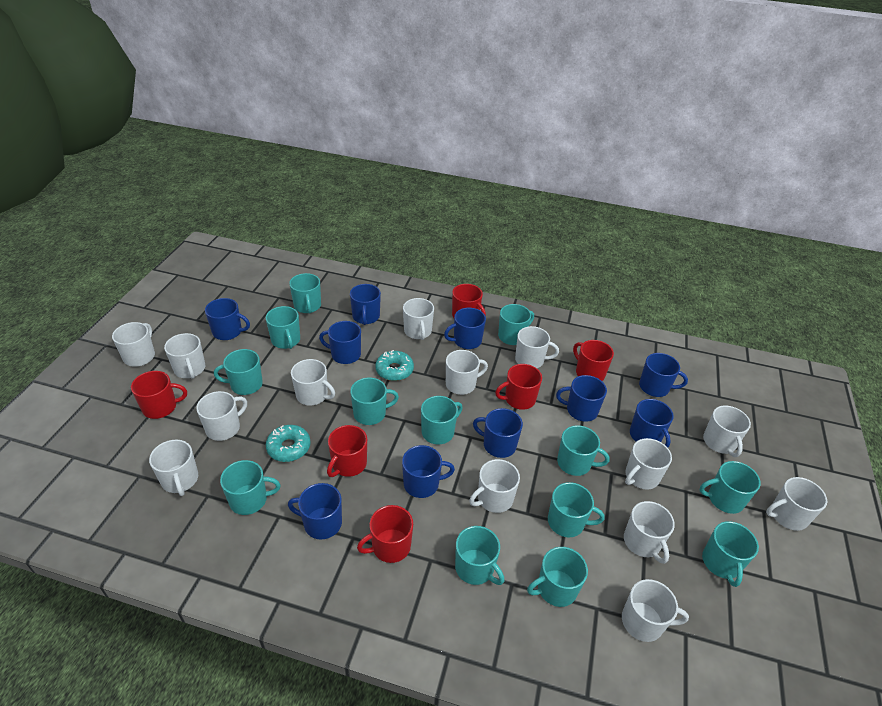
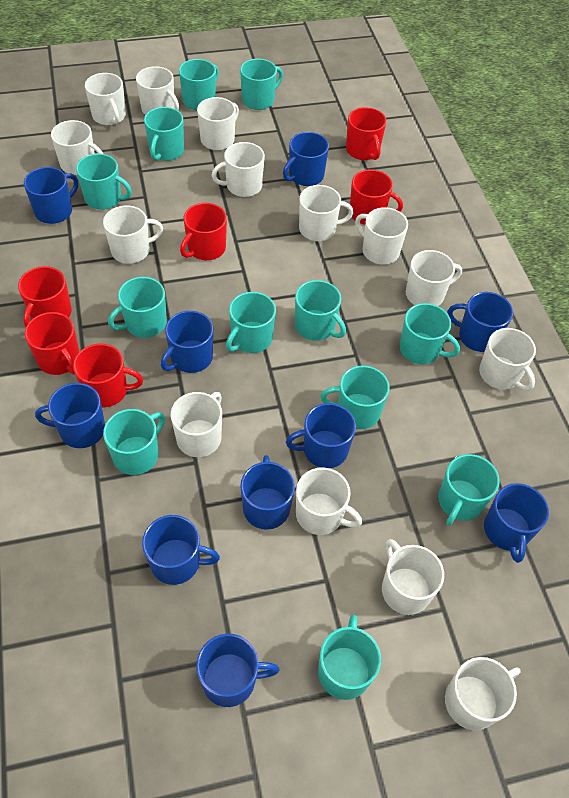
turquoise donut: [266,425,311,462] [375,350,414,381] = 2 -> none = 0
turquoise mug: [214,349,263,395] [220,460,281,515] [266,306,300,349] [289,273,321,313] [350,377,399,425] [421,396,463,444] [455,526,505,585] [498,304,534,345] [527,547,588,607] [548,482,605,537] [557,425,610,476] [700,461,761,514] [702,521,759,587] = 13 -> [76,154,132,210] [103,409,165,475] [108,277,167,338] [144,107,184,161] [179,59,219,110] [226,292,276,353] [240,59,283,110] [295,280,346,341] [318,615,381,700] [321,365,390,429] [400,303,460,364] [438,454,500,526] = 12

